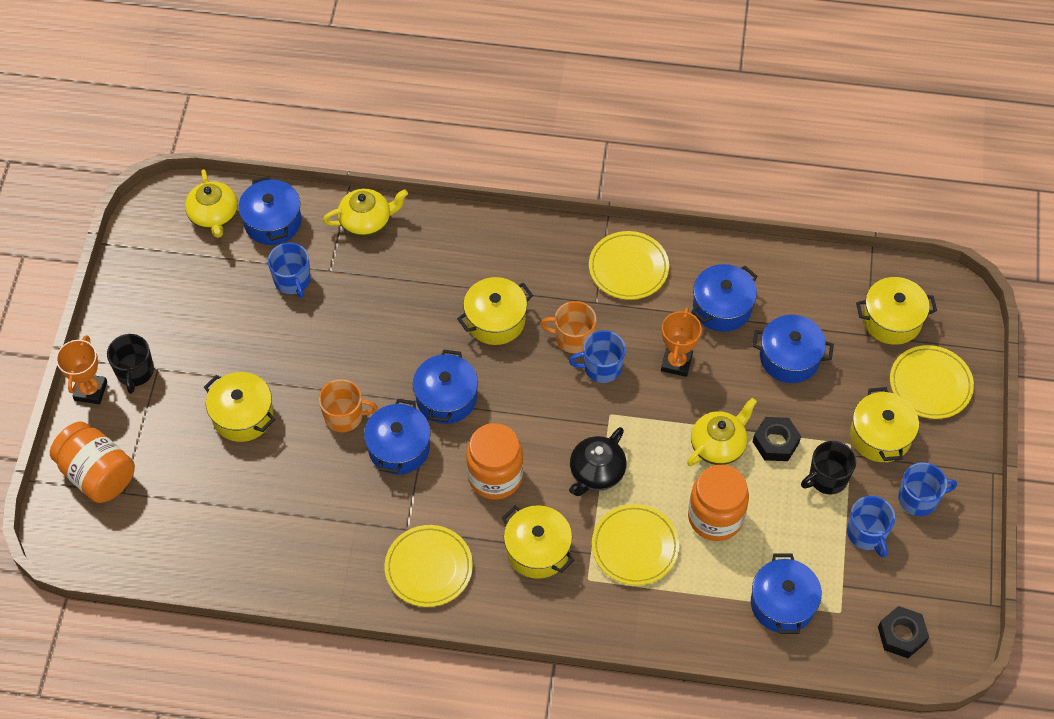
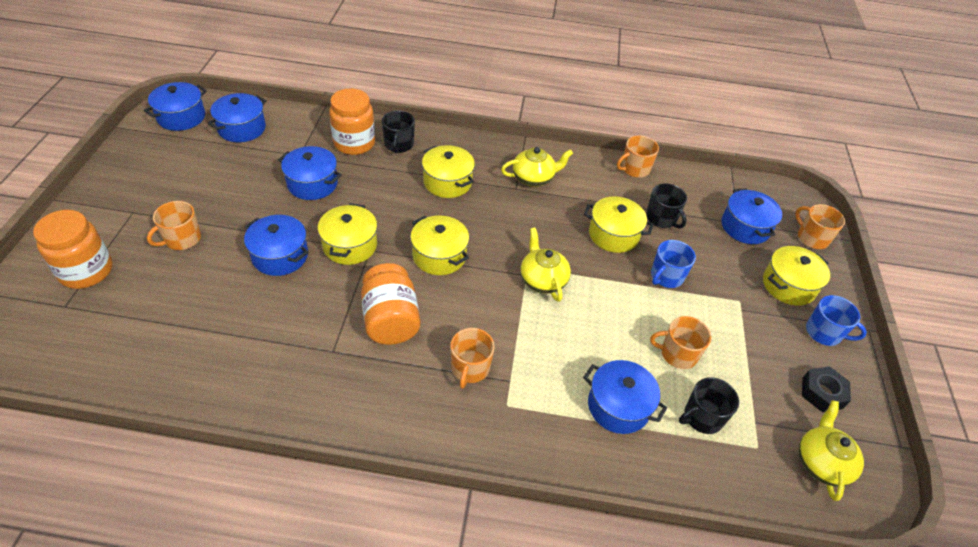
black mug: [107,334,154,394] [801,441,856,494] = 2 -> [382,111,415,153] [646,183,687,229] [679,377,739,434] = 3
black nut: [753,417,801,461] [878,606,929,658] = 2 -> [802,366,851,412] = 1
black teapot: [569,427,627,496] = 1 -> none = 0
blue mug: [268,243,311,298] [569,330,626,383] [847,496,895,557] [898,462,957,516] = 4 -> [651,240,696,288] [806,295,867,346] = 2
orange mug: [319,379,377,432] [541,301,596,353] = 2 -> [147,201,201,250] [450,328,495,389] [617,136,659,178] [650,316,711,369] [795,204,845,249] = 5
orange trophy: [56,335,107,404] [661,308,702,377] = 2 -> none = 0
yellow plate: [385,525,473,607] [589,231,669,300] [592,504,679,585] [890,345,974,419] = 4 -> none = 0

